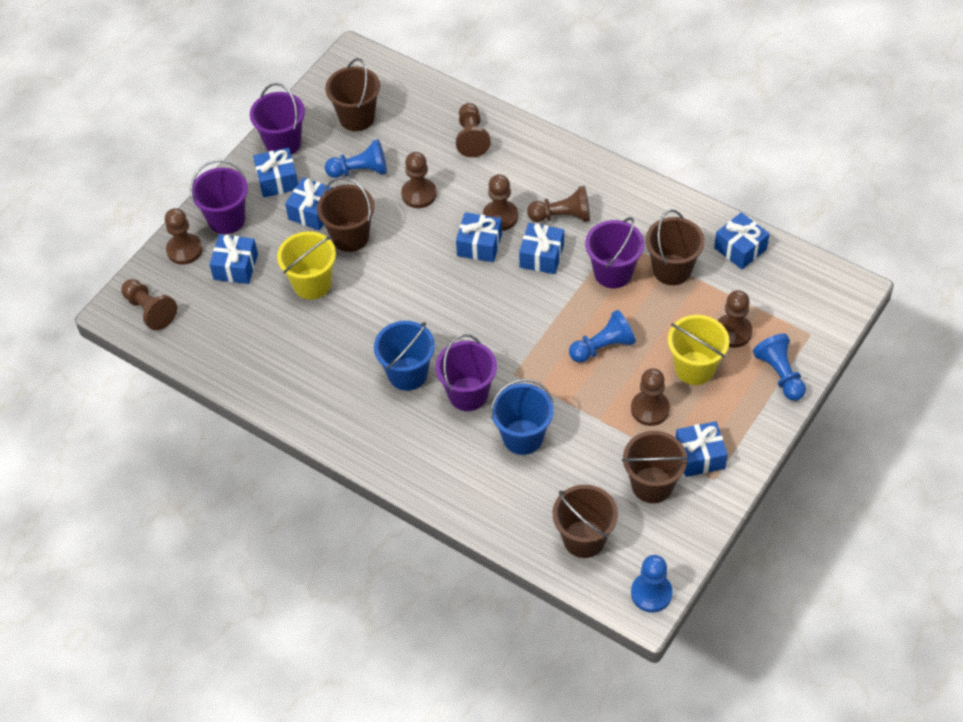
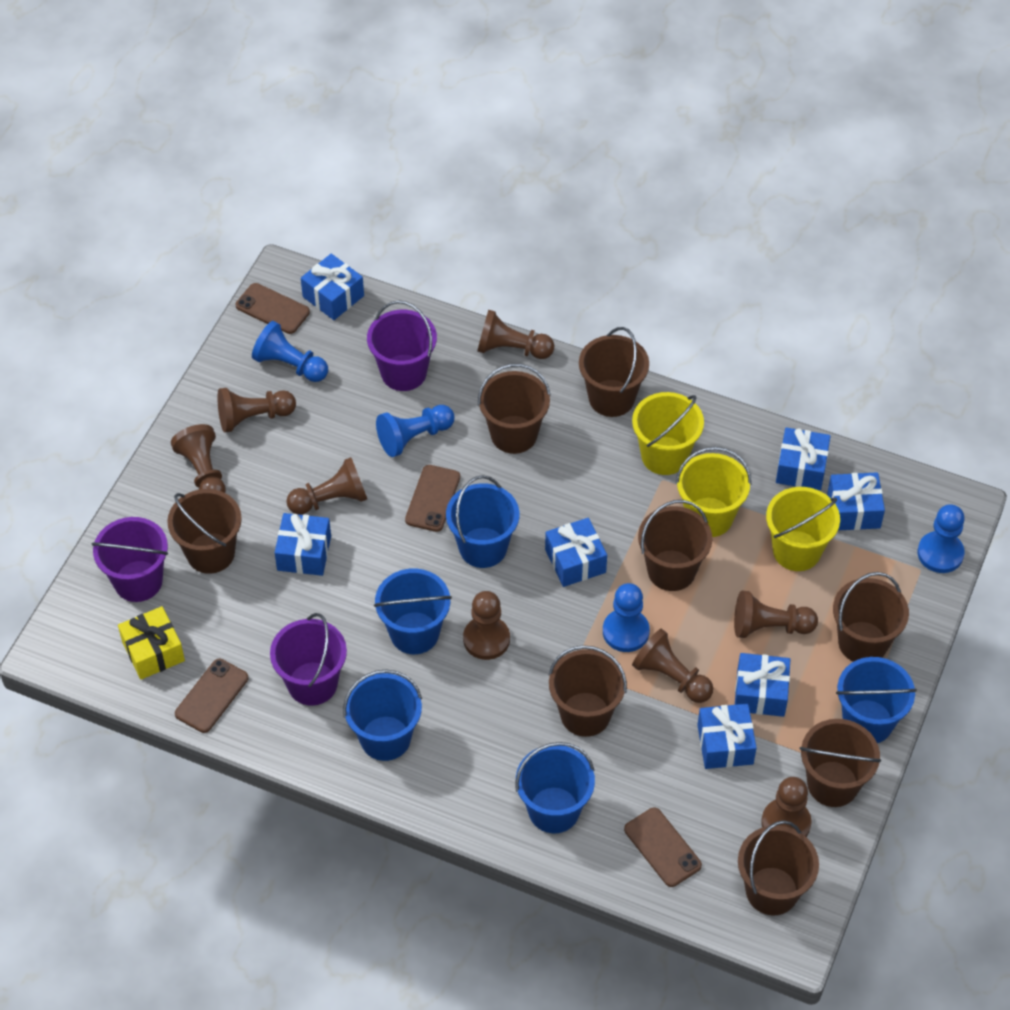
blue bucket: [374,321,435,391] [490,379,554,455] = 2 -> [343,669,422,761] [374,568,452,654] [446,475,519,568] [515,742,595,833] [836,657,917,743] = 5
brown bucket: [317,177,375,252] [325,58,380,131] [553,485,618,558] [622,431,688,503] [646,209,705,285] = 5 -> [167,489,242,574] [478,364,551,454] [549,645,627,737] [579,327,649,417] [638,500,712,591] [738,820,819,915] [800,719,881,807] [833,572,909,662] = 8
brown phone: none = 0 -> [175,659,248,733] [236,283,310,334] [405,465,460,532] [624,807,702,887] = 4
purple bucket: [190,160,248,234] [250,83,305,155] [435,334,497,411] [585,217,644,288] = 4 -> [91,517,168,602] [270,613,347,706] [367,300,437,391] = 3
yellow bucket: [277,231,336,300] [668,315,729,385] = 2 -> [632,392,704,475] [676,447,751,537] [766,487,840,571] = 3
yellow gift: none = 0 -> [118,606,185,680] = 1

